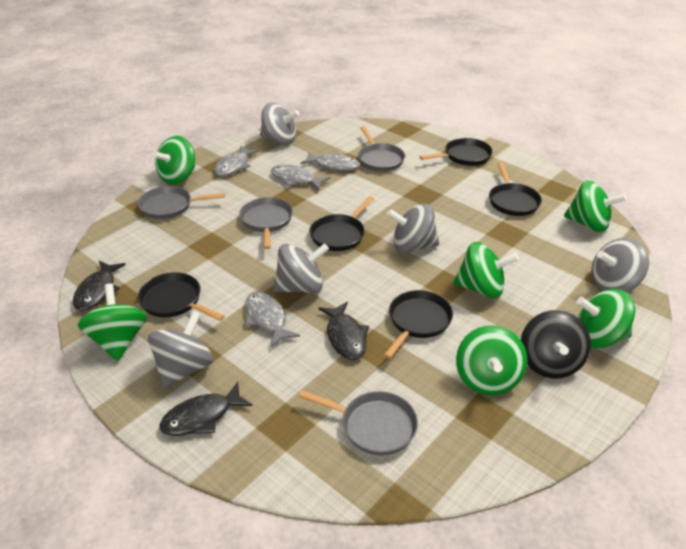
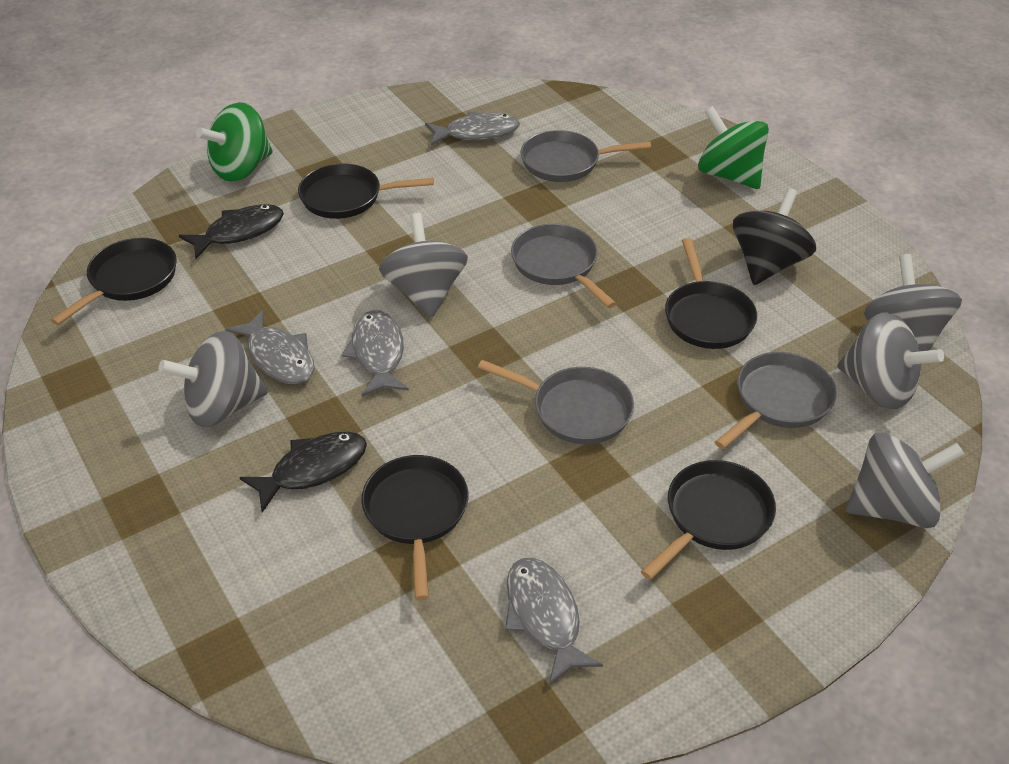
black fish: [73,261,126,311] [159,382,253,436] [319,302,369,360] = 3 -> [179,204,284,259] [239,431,367,512] = 2
green spinning top: [78,284,147,361] [153,136,195,184] [453,242,519,298] [456,325,528,395] [564,181,627,232] [577,289,635,348] = 6 -> [196,102,273,182] [698,106,769,189] = 2

